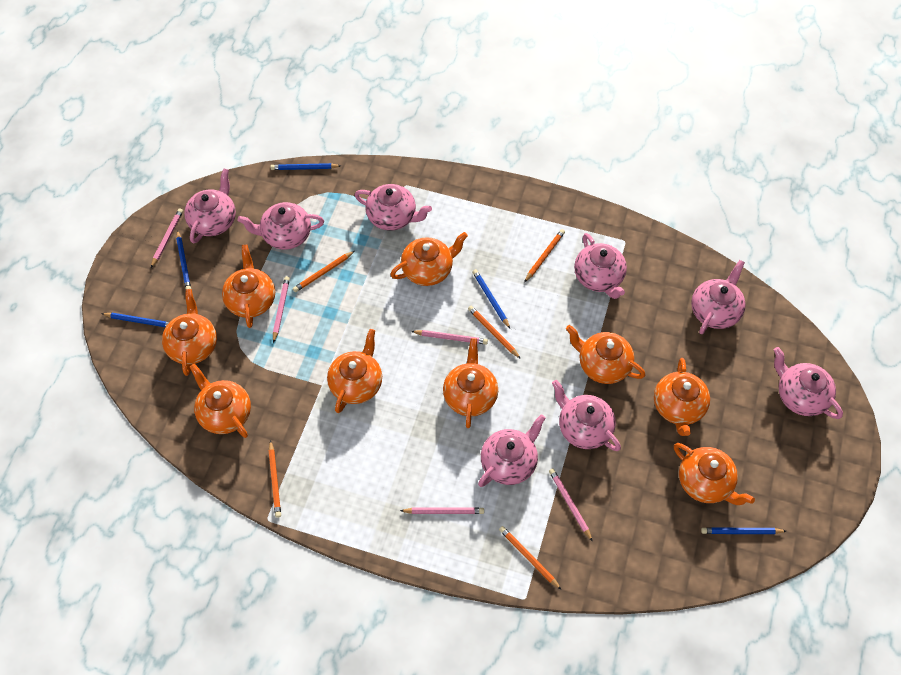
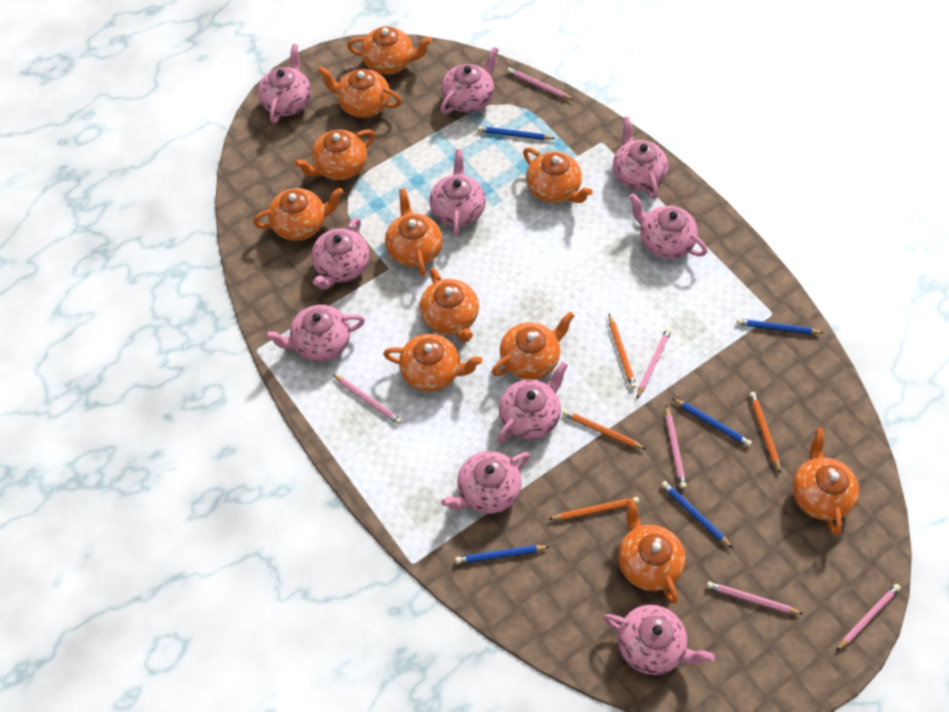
orange pencil: [269,440,281,518] [293,251,354,292] [468,306,521,359] [499,526,561,589] [524,229,565,282] = 5 -> [548,497,639,520] [563,410,646,449] [609,314,637,389] [749,392,781,474] = 4
orange teapot: [162,289,217,376] [190,364,251,438] [222,244,275,328] [327,329,382,413] [390,232,468,286] [443,338,498,428] [566,325,645,384] [654,358,710,436] [674,443,755,505] = 9 -> [253,188,343,241] [294,130,375,180] [318,66,402,118] [347,26,432,74] [383,334,483,392] [385,188,443,277] [420,268,479,342] [492,312,575,380] [523,148,593,203] [618,498,686,604] [792,428,859,535] = 11
pink pencil: [151,208,183,268] [273,276,290,343] [400,508,484,514] [411,330,488,345] [549,469,593,542] = 5 -> [332,374,402,425] [507,68,573,100] [637,328,671,398] [665,405,687,489] [706,581,803,614] [836,584,901,651] = 6
pink teapot: [184,169,236,243] [238,202,324,249] [355,184,432,231] [478,414,546,487] [552,380,621,451] [574,233,627,299] [691,260,746,334] [774,347,843,419] = 8 -> [258,44,311,123] [265,305,365,362] [311,217,370,290] [429,149,486,237] [440,47,499,114] [441,451,530,514] [497,362,568,443] [603,605,715,675] [613,116,668,199] [629,193,707,259] = 10

